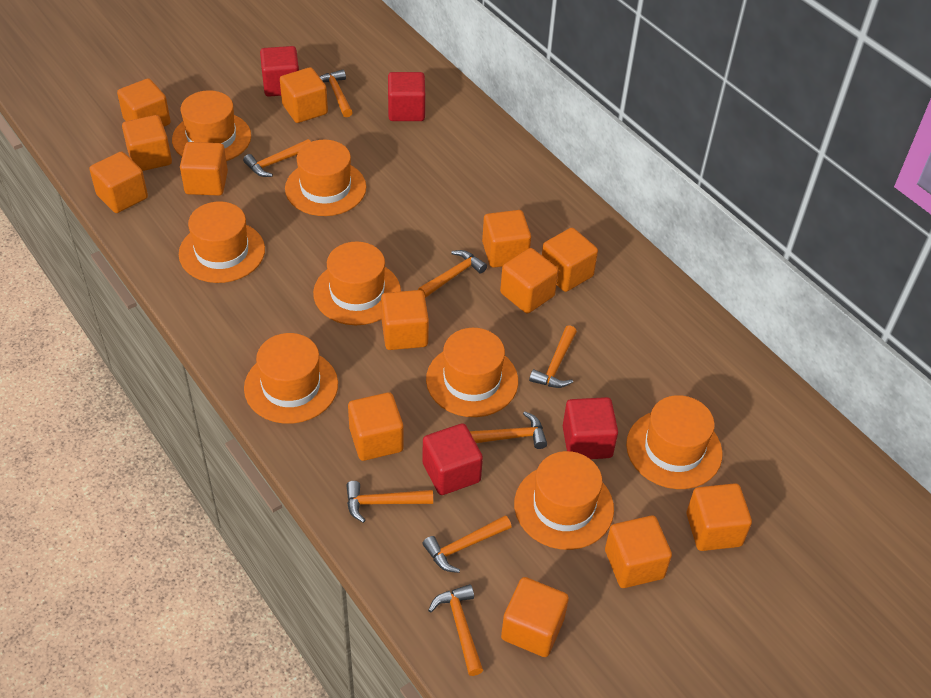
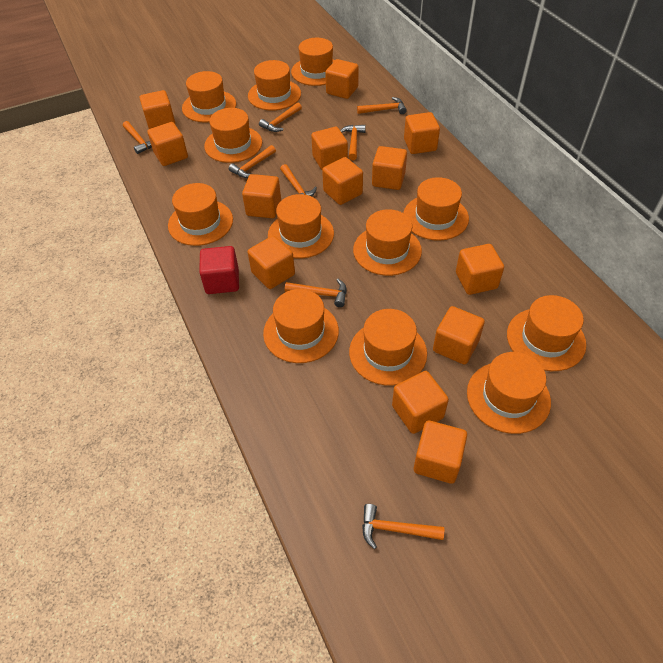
orange hat: [172,90,251,161] [179,202,265,283] [244,333,338,424] [285,140,366,216] [313,242,401,325] [426,328,518,417] [514,451,614,550] [626,395,723,489] = 8 -> [168,183,233,246] [182,71,236,122] [204,108,262,163] [248,60,301,111] [263,289,339,363] [268,194,334,259] [291,38,335,86] [349,309,427,386] [353,209,422,276] [403,177,469,241] [467,352,551,434] [507,295,586,371] = 12
red cube: [260,46,299,97] [388,72,425,121] [422,423,483,495] [563,397,618,459] = 4 -> [199,246,239,294] = 1

